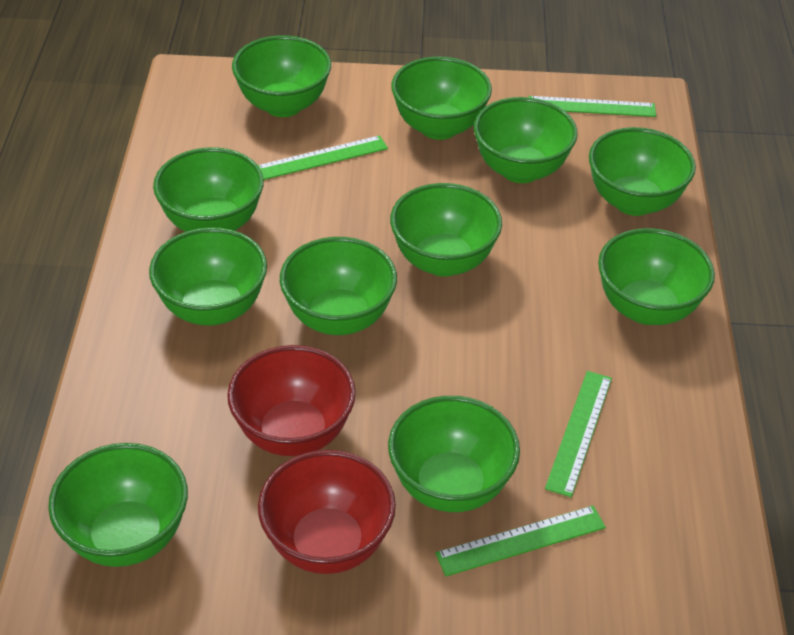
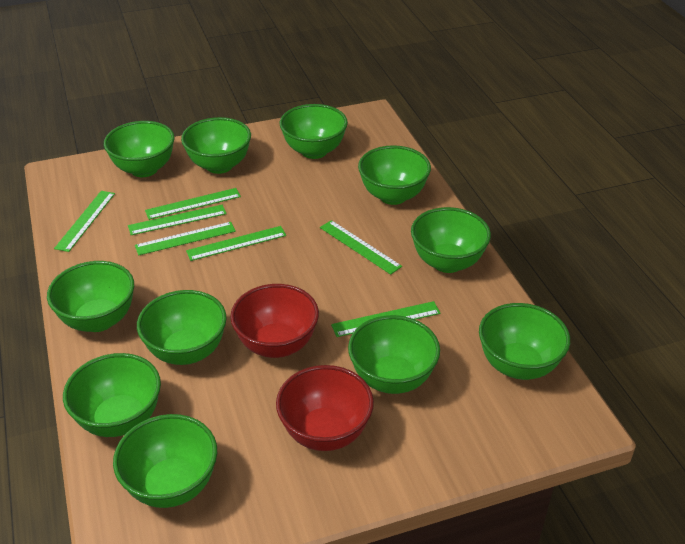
green ruler: [258,135,388,180] [435,505,606,576] [529,96,656,117] [545,371,612,497] = 4 -> [54,191,115,252] [128,205,227,235] [135,222,236,256] [145,188,241,220] [186,226,286,261] [320,220,402,275] [331,301,441,337] = 7

